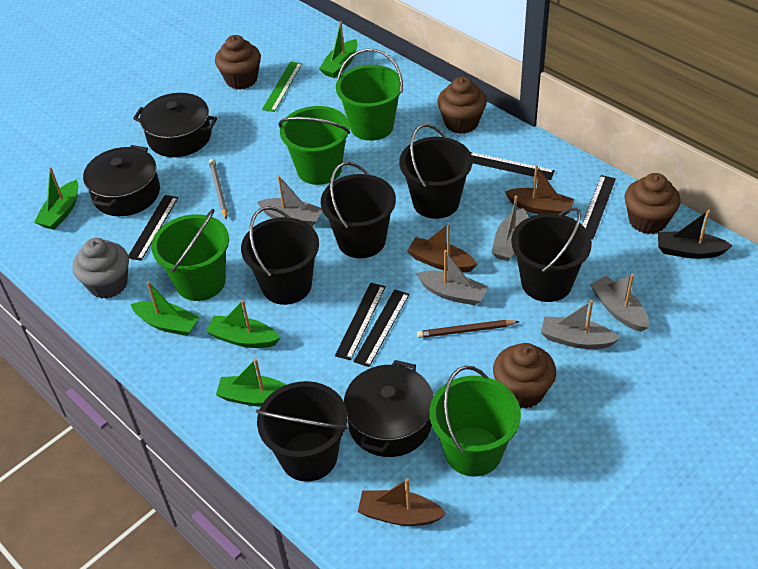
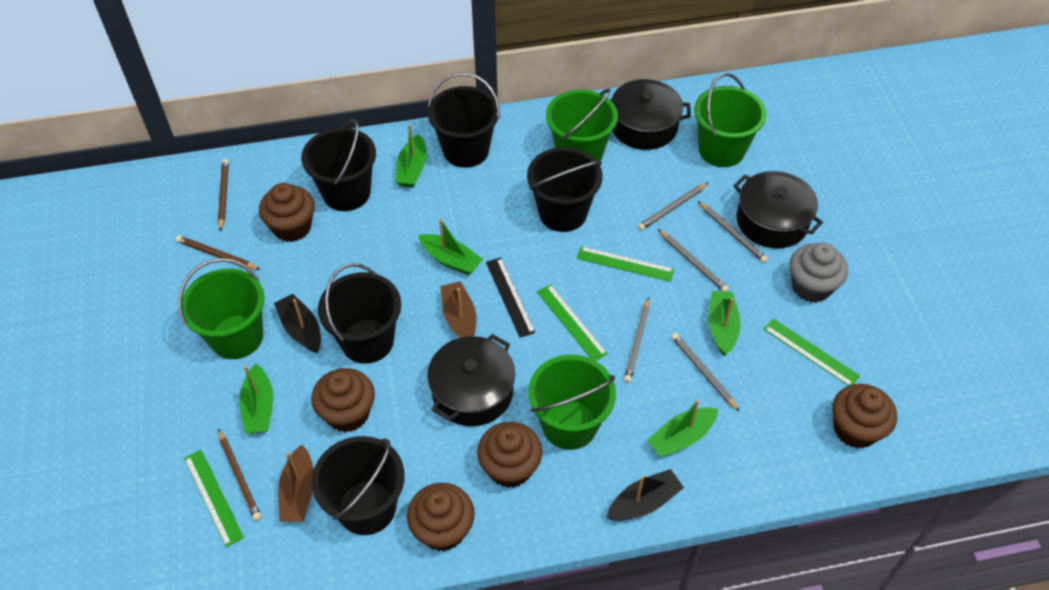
black boat: [658,210,733,259] = 1 -> [274,294,321,353] [606,469,684,521] = 2
black ruler: [128,195,178,261] [335,283,386,360] [354,289,409,367] [470,152,555,180] [582,175,616,239] = 5 -> [486,258,536,338] = 1
brown boat: [358,478,447,526] [407,223,478,273] [505,165,574,216] = 3 -> [278,444,314,522] [440,281,476,338] = 2
brown cupcake: [215,35,261,89] [437,77,487,134] [493,343,556,409] [624,173,681,234] = 4 -> [259,183,315,242] [312,368,375,432] [407,483,475,551] [477,422,542,488] [832,384,897,448] = 5
brown pencil: [417,320,520,338] = 1 -> [176,235,261,270] [218,159,229,231] [218,429,261,521] = 3
green ruler: [262,62,302,112] = 1 -> [184,450,244,547] [537,284,608,361] [577,246,674,282] [764,318,860,386] = 4
grey boat: [257,175,322,227] [416,250,488,306] [491,196,528,261] [541,300,621,349] [590,274,649,332] = 5 -> none = 0
grey pencil: [209,159,227,220] = 1 -> [624,297,649,383] [638,182,709,230] [658,229,729,292] [671,333,740,412] [698,201,768,263] = 5

